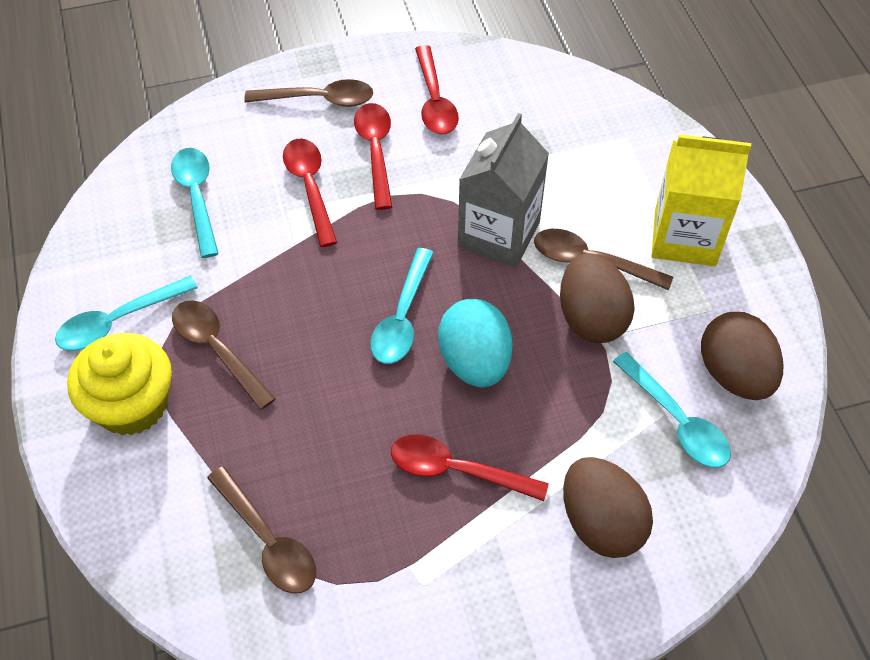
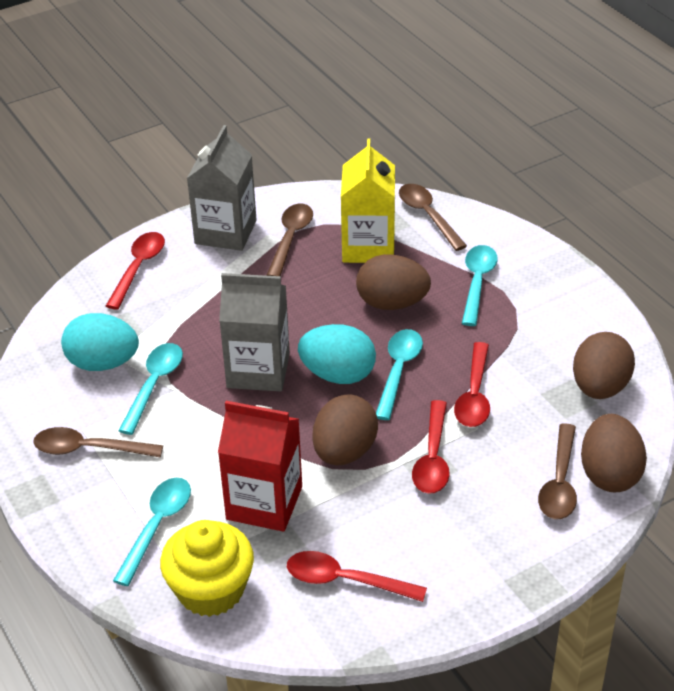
brown egg: [560,254,635,343] [563,457,653,558] [701,312,783,400] = 3 -> [312,394,378,465] [356,254,431,310] [573,332,635,399] [581,414,647,492] = 4
grey carton: [458,113,549,268] = 1 -> [187,125,256,251] [219,273,290,392] = 2
red carton: none = 0 -> [218,401,302,532] = 1
turquoise egg: [438,299,513,388] = 1 -> [61,313,139,371] [298,324,376,384] = 2

